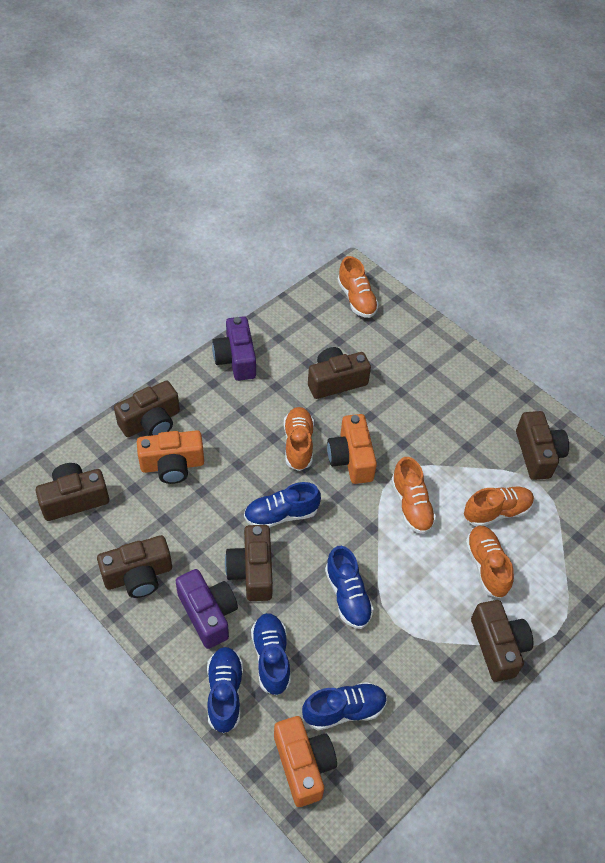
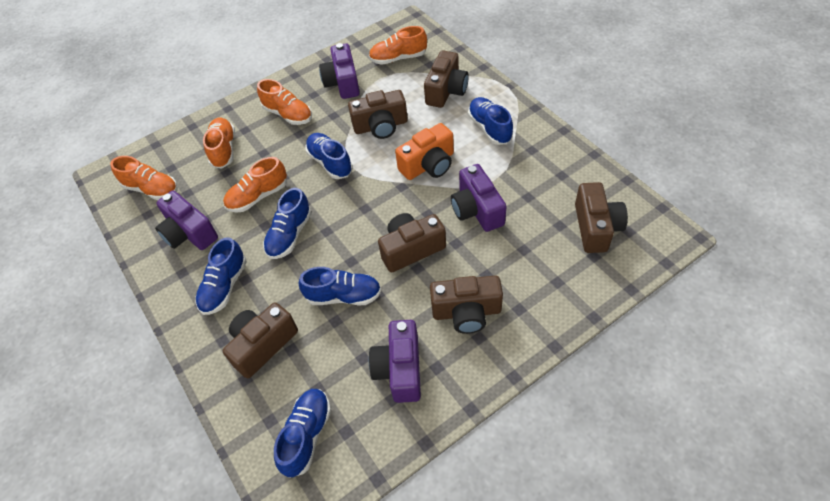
blue shoe: [207,647,243,733] [244,482,321,528] [251,613,291,695] [302,682,387,730] [325,546,374,629] = 5 -> [195,238,247,315] [263,188,312,259] [274,389,331,478] [299,267,381,305] [305,133,353,179] [468,97,513,145] = 6
brown camera: [36,463,109,521] [97,535,172,598] [114,381,180,437] [225,525,273,601] [308,347,371,399] [471,600,533,682] [516,411,569,480] = 7 -> [223,302,298,378] [348,90,408,139] [378,213,446,272] [424,50,469,108] [430,276,503,334] [575,182,628,253] = 6
orange camera: [137,430,204,484] [274,716,337,807] [327,414,377,484] = 3 -> [395,123,454,180] = 1
purple camera: [175,569,238,649] [212,316,256,381] = 2 -> [155,191,218,250] [319,43,360,99] [369,320,421,403] [451,164,507,232] = 4

